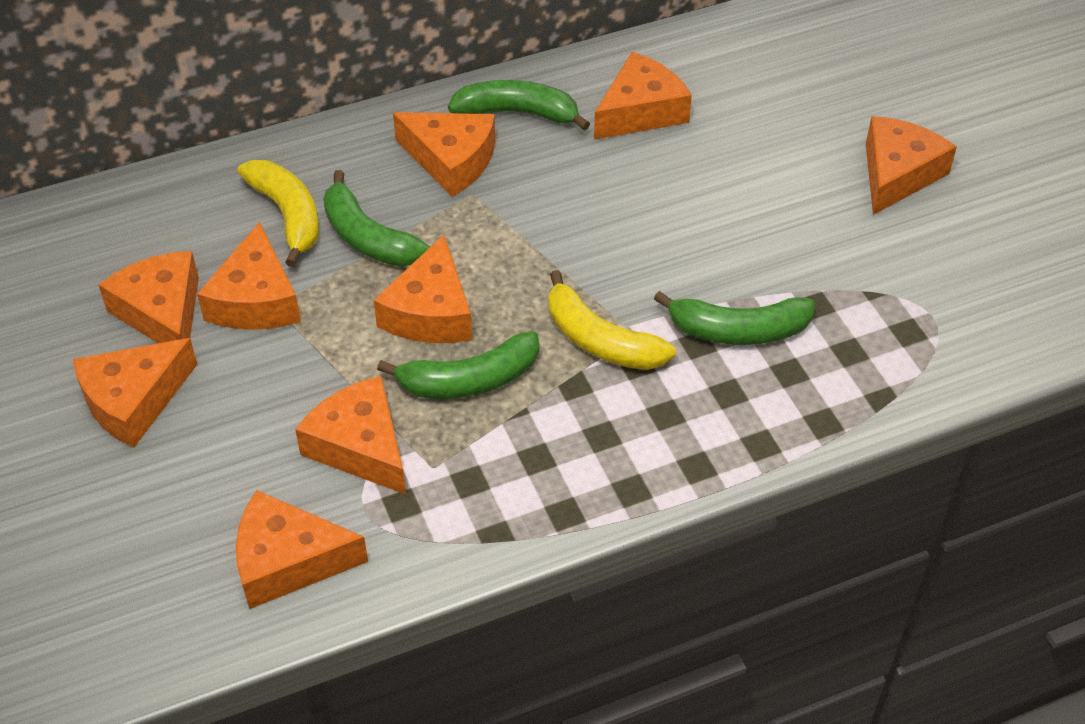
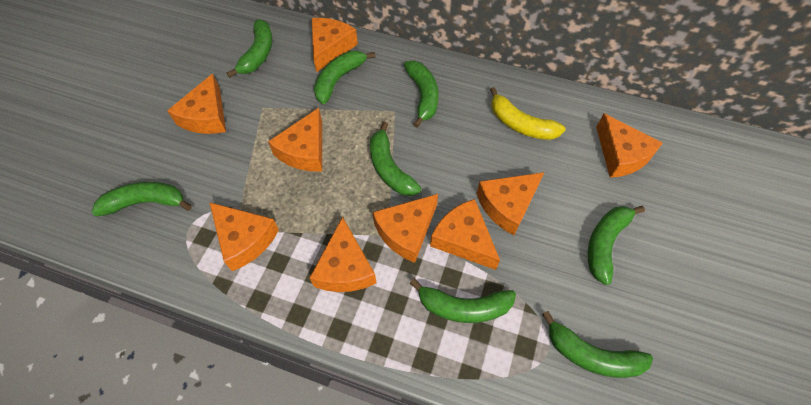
green banana: [323,170,430,267] [377,331,539,399] [448,80,590,131] [654,291,815,345] = 4 -> [92,181,192,216] [226,19,272,78] [314,51,375,104] [370,122,421,196] [404,60,439,128] [410,278,516,323] [542,311,653,378] [588,206,645,285] = 8
yellow banana: [238,160,319,267] [548,270,676,370] = 2 -> [490,87,566,140] = 1

